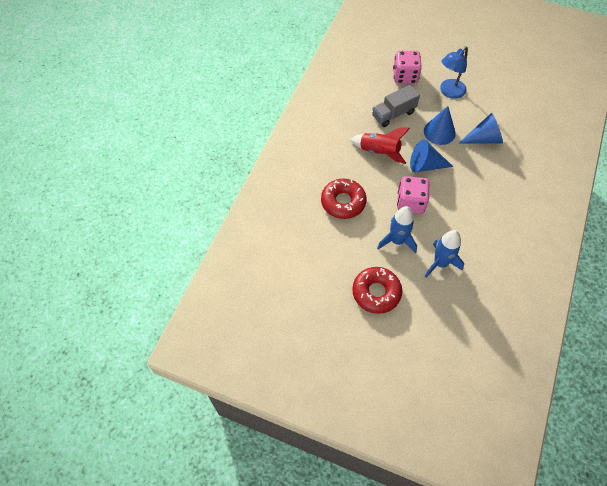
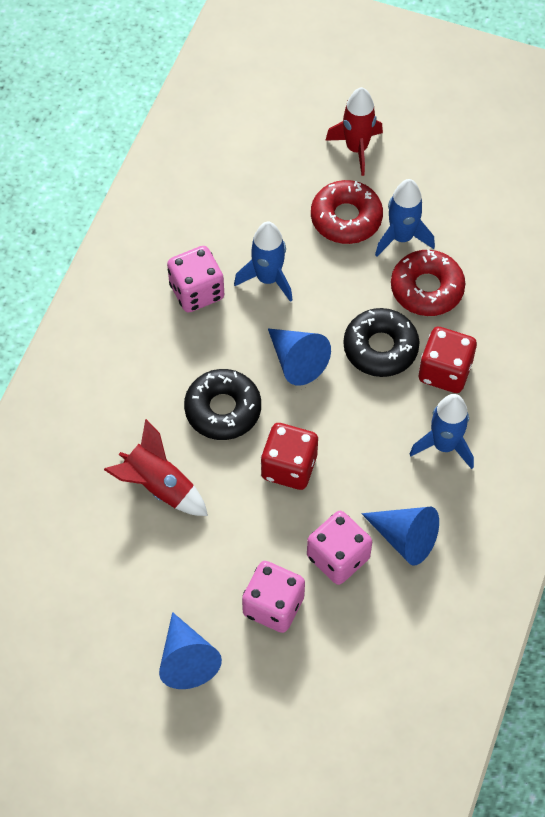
black donut: none = 0 -> [184,369,261,440] [343,308,420,377] = 2
blue lamp: [440,46,468,99] = 1 -> none = 0
blue rocket: [377,206,417,253] [425,230,464,277] = 2 -> [234,222,293,302] [375,179,435,256] [410,394,474,469] = 3
grey truck: [372,85,420,127] = 1 -> none = 0
pink dice: [393,51,422,84] [397,176,429,214] = 2 -> [167,246,224,312] [242,561,305,633] [307,511,372,585] = 3
red dice: none = 0 -> [261,423,318,490] [419,327,477,393] = 2
red rocket: [350,128,410,164] = 1 -> [104,419,208,516] [325,87,383,176] = 2

